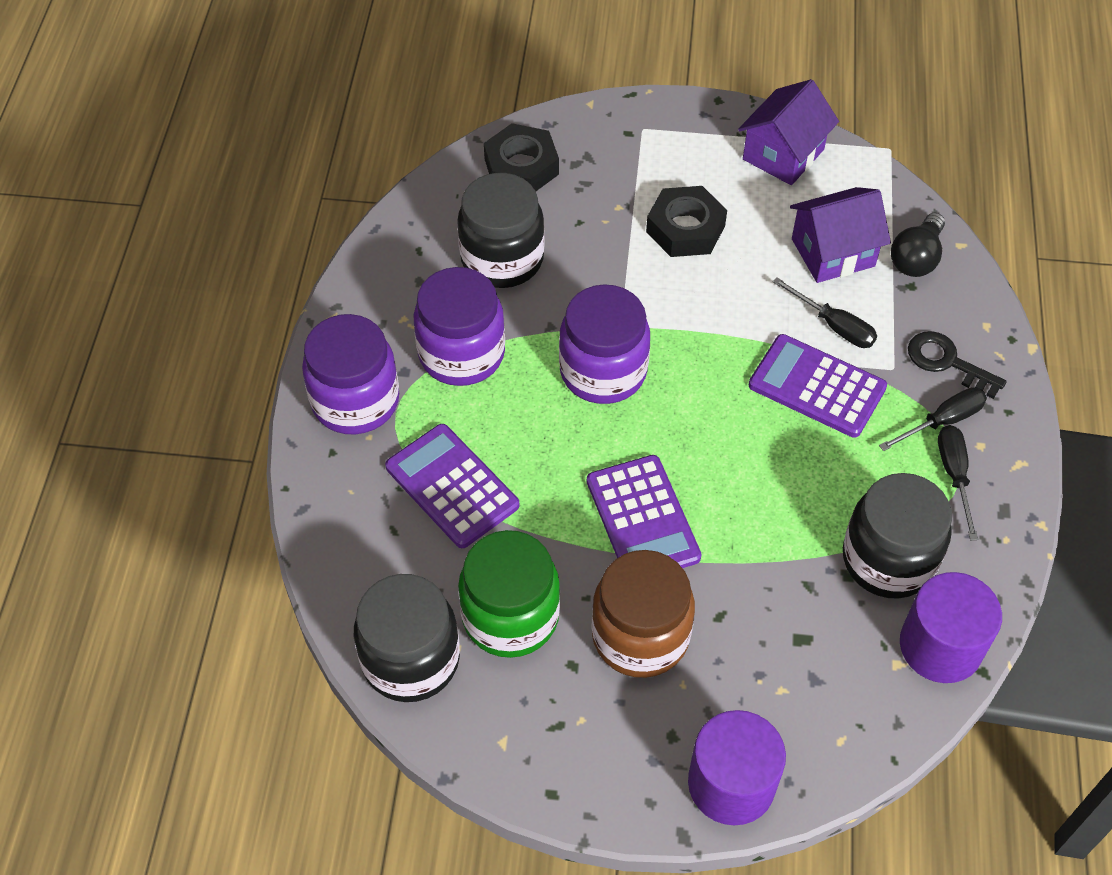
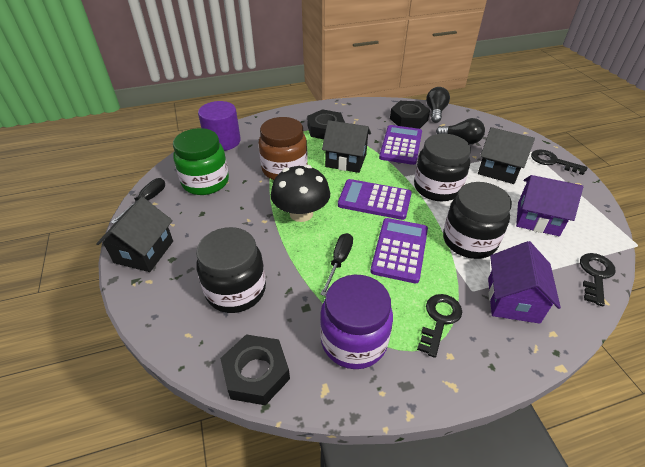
black house: none = 0 -> [96,197,173,272] [322,120,371,173] [478,127,535,184] = 3
black key: [908,331,1007,399] = 1 -> [417,294,462,358] [531,150,587,175] [580,253,616,306] = 3
black light bulb: [891,213,945,277] = 1 -> [426,87,450,123] [436,118,485,144] = 2
black mushroom: none = 0 -> [271,165,330,222] = 1
black nut: [484,123,559,191] [646,186,727,257] = 2 -> [220,334,290,405] [307,109,345,139] [390,101,430,129] = 3
black screwdriver: [773,277,877,348] [879,387,987,451] [938,425,978,540] = 3 -> [111,178,165,224] [320,233,353,296] = 2
purple cylinder: [688,710,786,825] [900,572,1002,683] = 2 -> [198,101,241,151] = 1
purple jar: [302,314,399,434] [414,267,505,386] [559,284,650,404] = 3 -> [320,275,393,369] = 1

